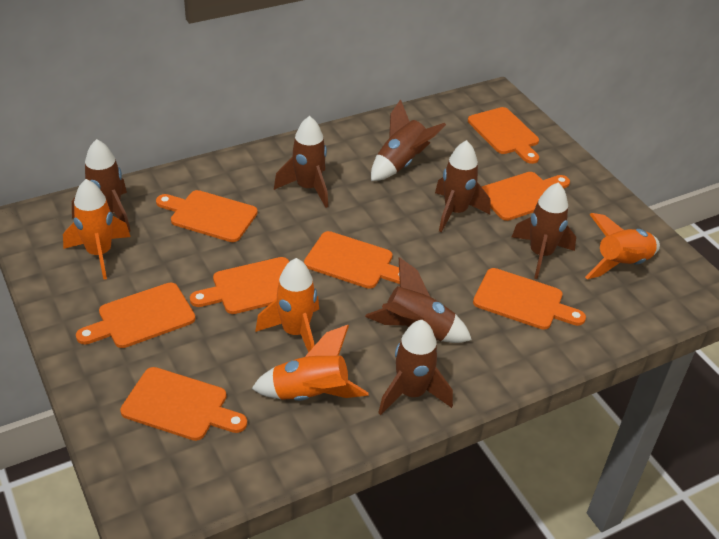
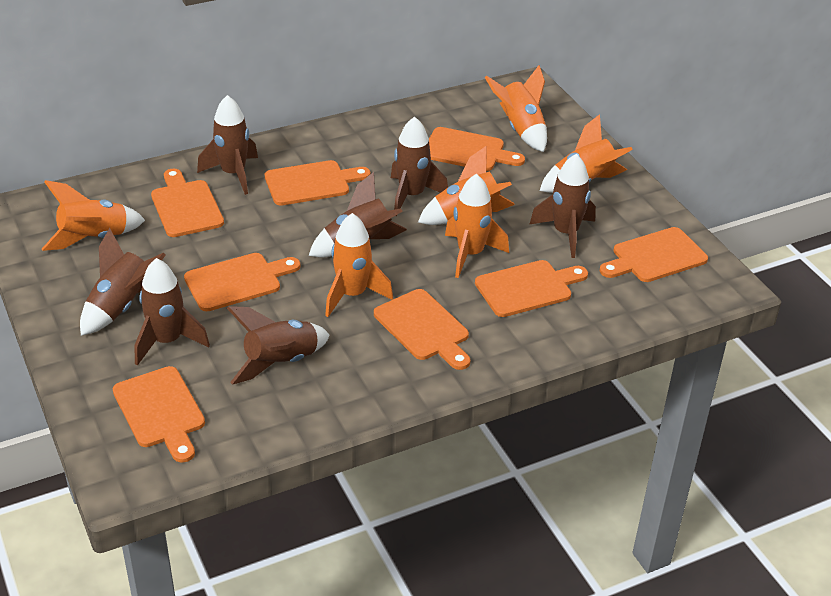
orange rocket: [63,179,130,280] [251,325,369,401] [255,258,319,353] [585,213,660,279] = 4 -> [42,180,145,251] [325,213,393,317] [418,146,515,225] [445,174,509,278] [485,65,547,152] [539,114,633,193] = 6

